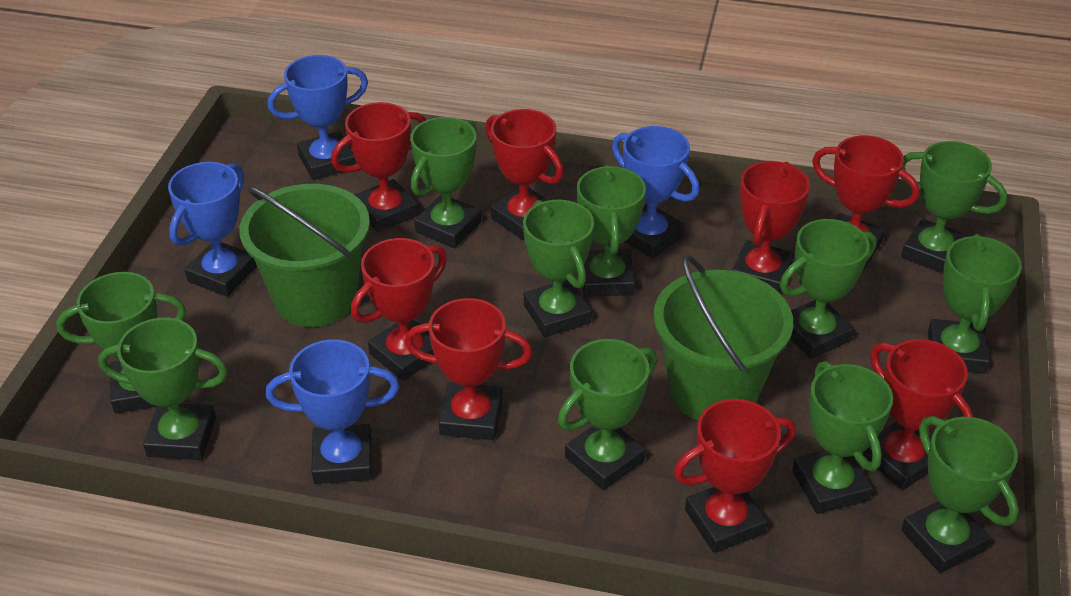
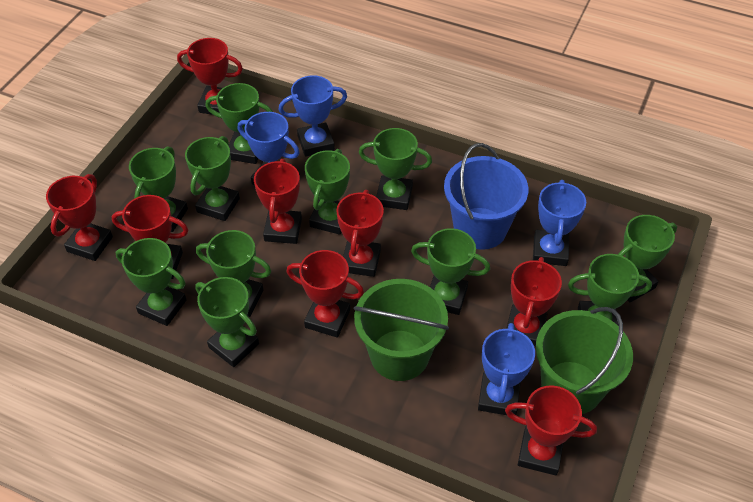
blue bucket: none = 0 -> [444,143,528,250] = 1

